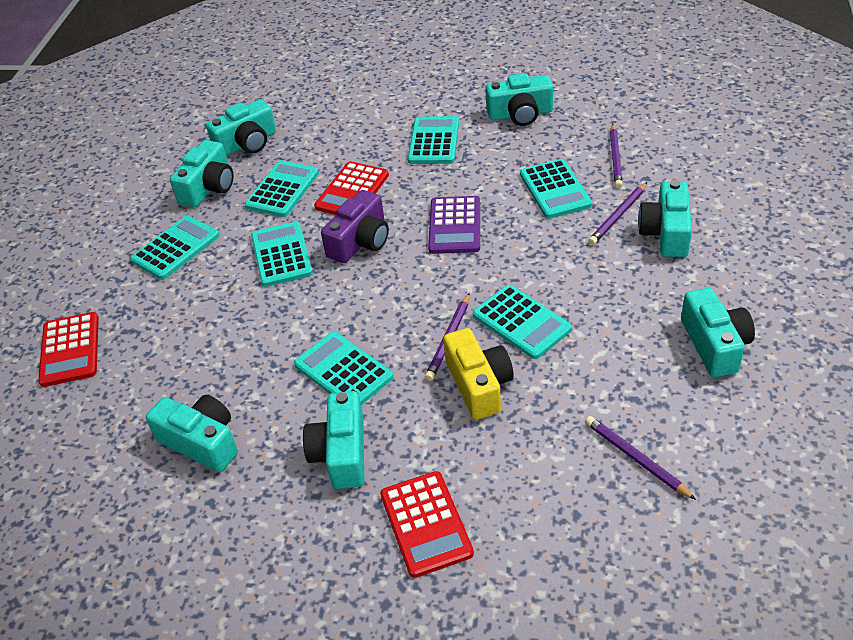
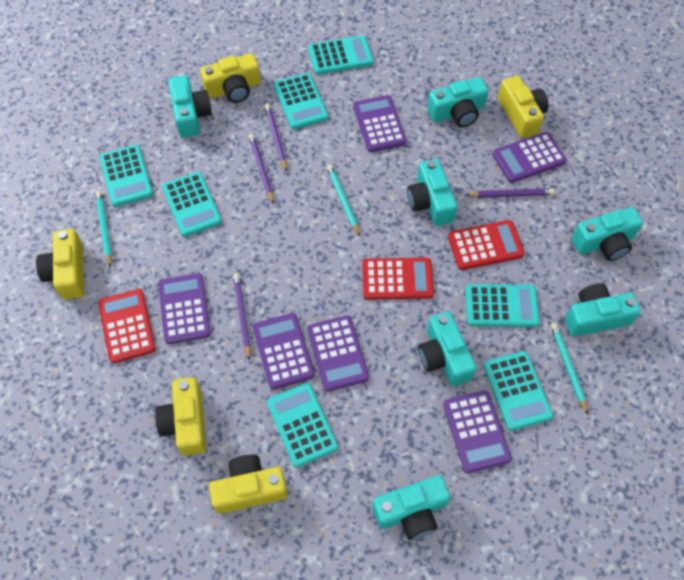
purple calculator: [428,196,480,254] = 1 -> [158,273,211,344] [253,313,315,390] [307,315,369,392] [353,95,407,152] [443,390,512,473] [492,132,567,183] = 6
purple camera: [321,190,389,263] = 1 -> none = 0
turquoise pencil: none = 0 -> [96,191,112,267] [327,164,360,237] [551,323,588,415] = 3
yellow camera: [443,328,514,420] = 1 -> [36,229,84,299] [155,377,206,456] [200,53,261,103] [209,455,288,514] [498,76,549,138] = 5

